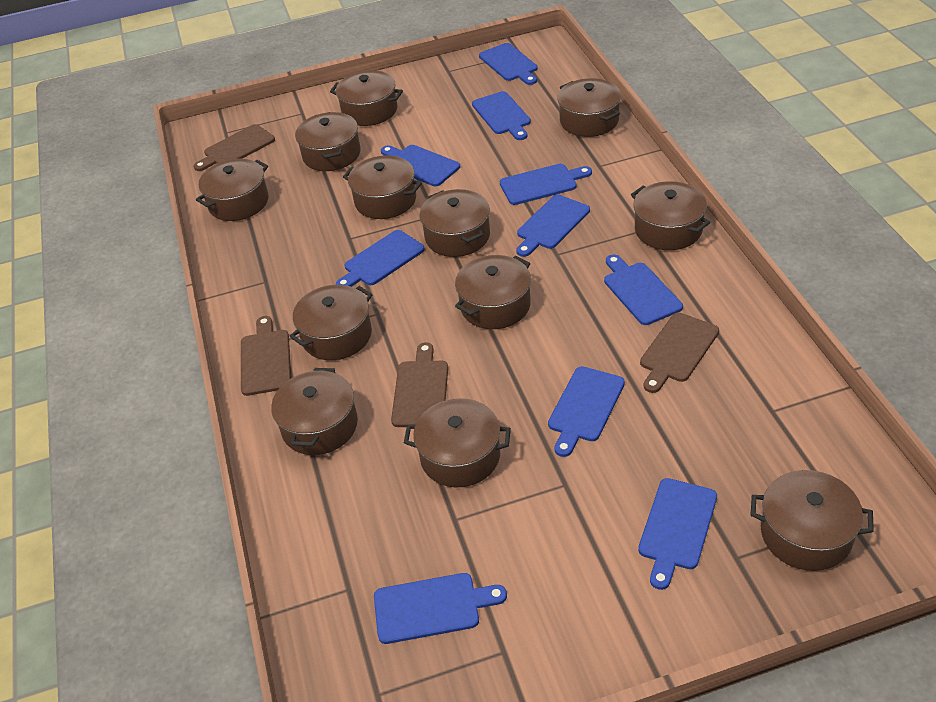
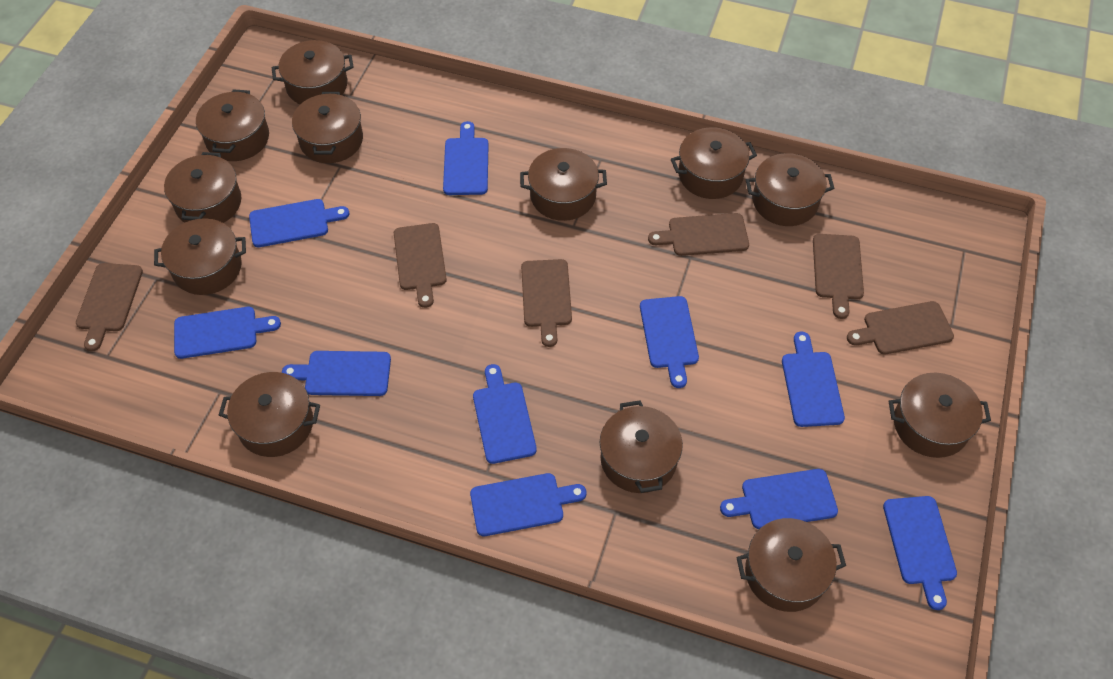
brown cutting board: [193,124,275,171] [241,316,291,396] [391,342,448,427] [640,313,719,393] = 4 -> [76,263,143,351] [394,223,447,308] [521,259,572,347] [648,213,749,256] [813,234,864,319] [847,301,954,355] = 6

